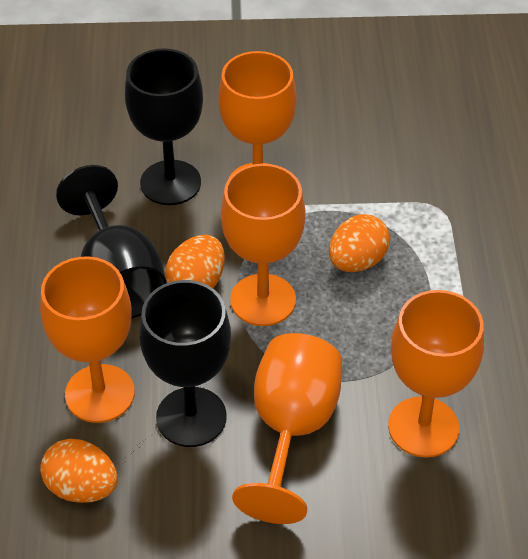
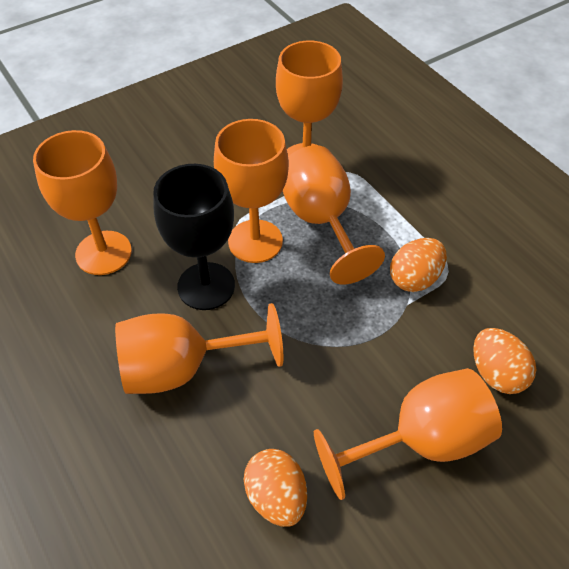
black goblet: [56,165,167,319] [125,48,203,205] [139,280,231,447] = 3 -> [153,164,235,310] = 1
orange goblet: [40,256,135,423] [218,51,297,178] [221,164,305,326] [232,333,342,524] [388,290,484,458] = 5 -> [33,130,132,275] [115,303,283,394] [214,119,289,263] [276,41,343,156] [283,145,385,285] [314,368,502,500] = 6

